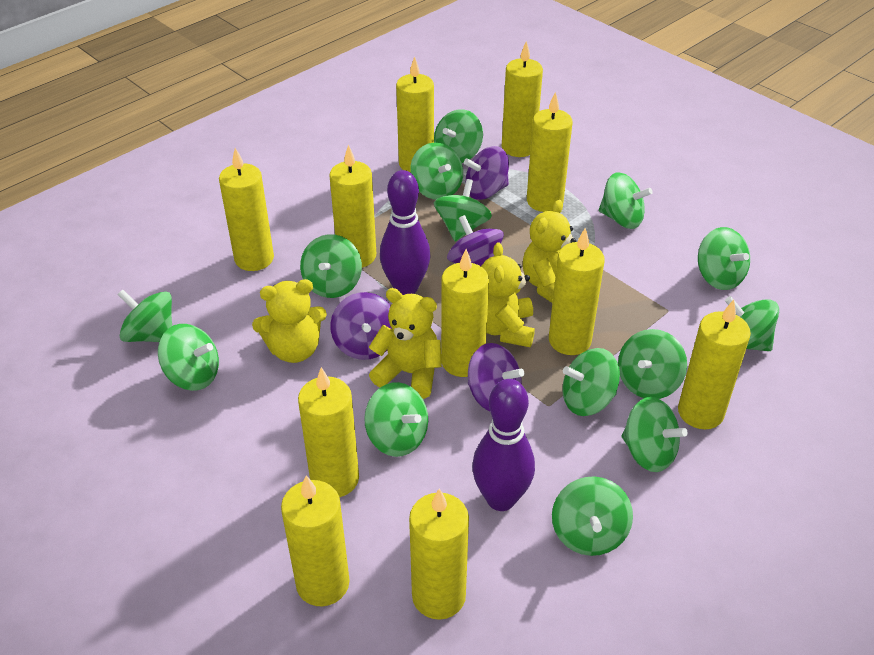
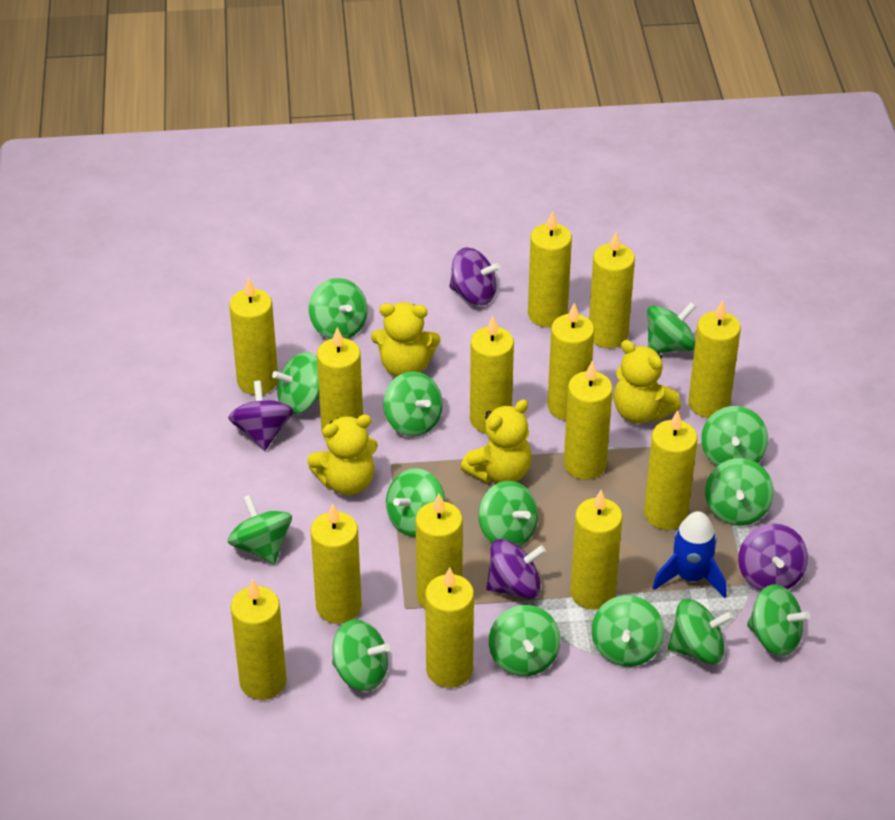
blue rocket: none = 0 -> [653,511,727,598] = 1
purple bowling pin: [380,170,430,295] [472,379,535,511] = 2 -> none = 0
yellow candle: [219,148,274,271] [281,475,350,606] [298,367,359,497] [329,145,376,268] [396,56,434,172] [409,489,469,620] [441,249,489,377] [502,41,543,157] [527,92,573,212] [549,228,605,355] [678,300,751,429] = 11 -> [229,277,278,395] [230,579,287,700] [310,504,362,624] [317,327,363,438] [416,494,463,609] [425,567,474,688] [470,316,514,433] [528,211,572,327] [547,303,594,420] [564,361,613,480] [570,490,623,610] [589,232,635,348] [644,410,697,530] [689,300,741,418] = 14

